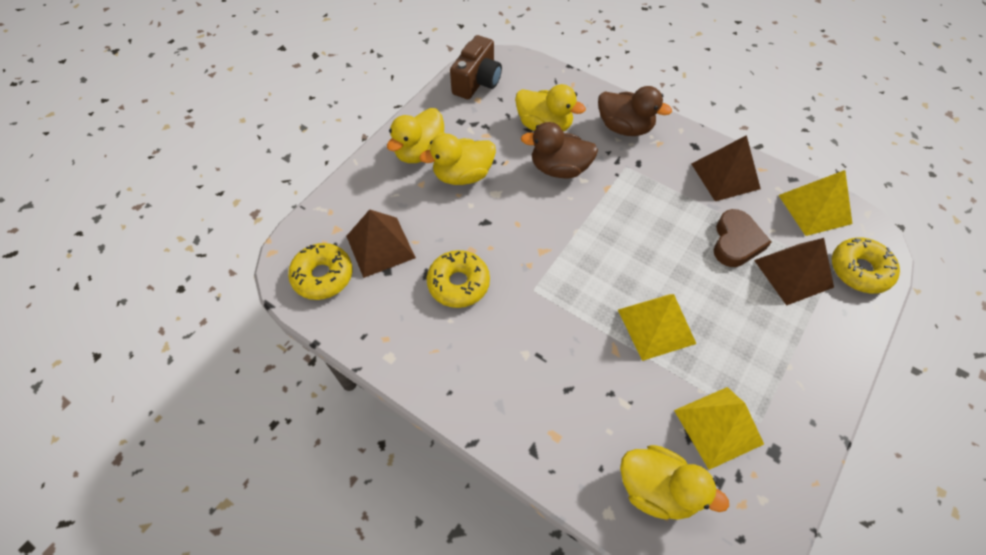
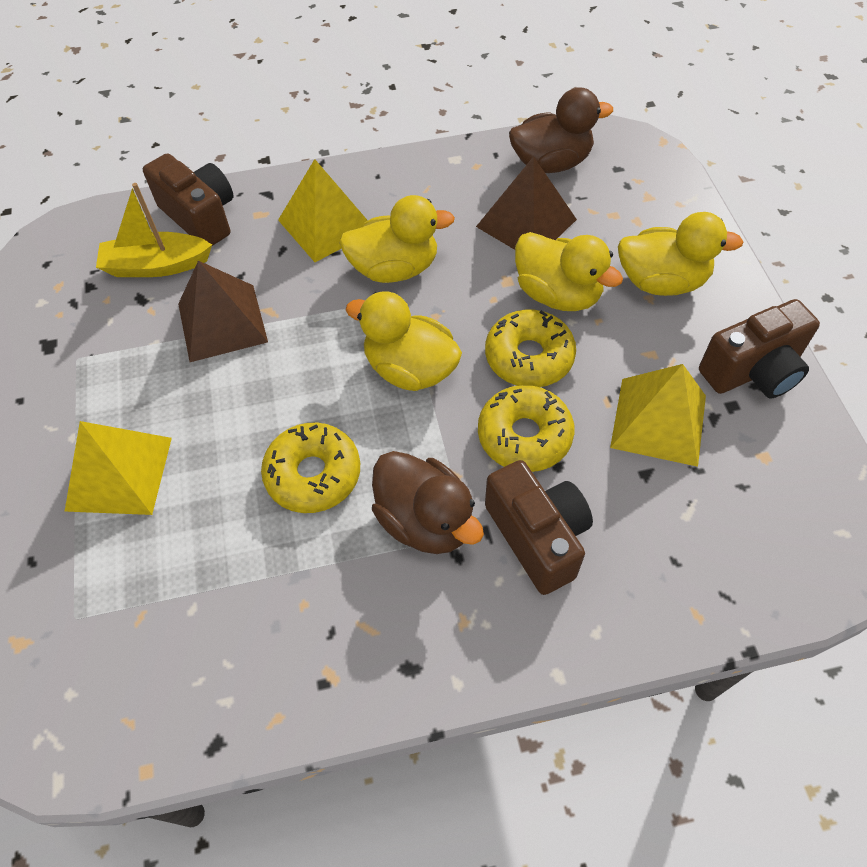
brown camera: [450,35,502,99] = 1 -> [143,153,233,246] [485,460,593,595] [699,299,820,399] = 3
brown heart: [714,209,771,267] = 1 -> none = 0
brown pyramid: [346,209,416,278] [692,135,761,201] [754,238,834,306] = 3 -> [178,261,268,362] [476,156,577,250] = 2
yellow boat: none = 0 -> [96,183,212,277] = 1

